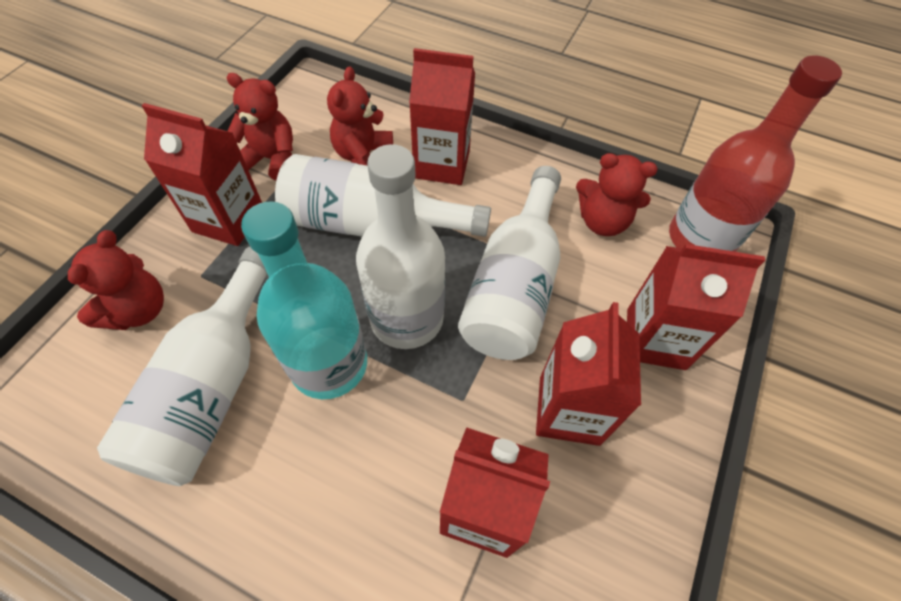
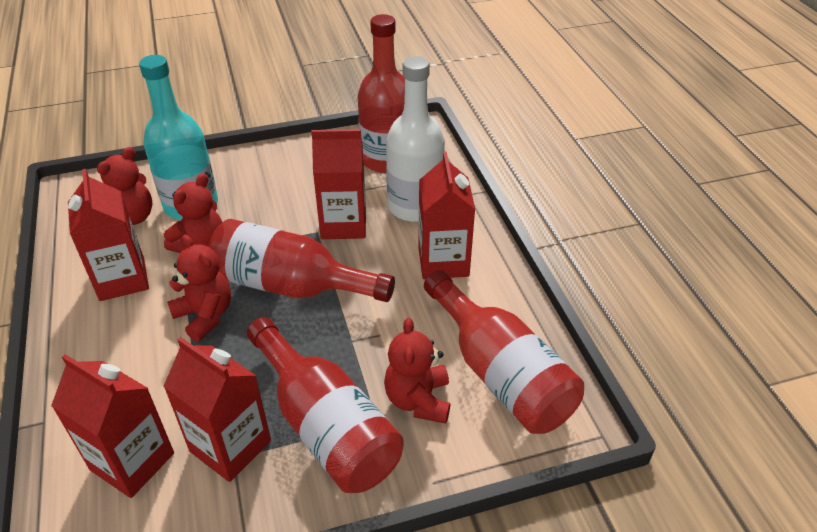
red bottle: [669,55,842,252] = 1 -> [208,219,395,302] [247,317,404,493] [358,14,405,173] [424,270,584,434] = 4
white bottle: [97,247,268,486] [275,154,491,237] [356,144,445,349] [458,166,561,360] = 4 -> [386,56,445,222] = 1

